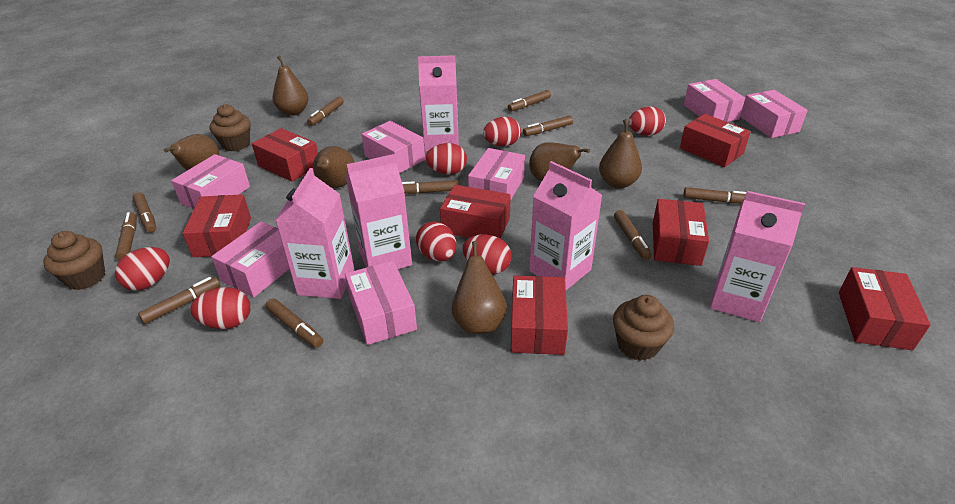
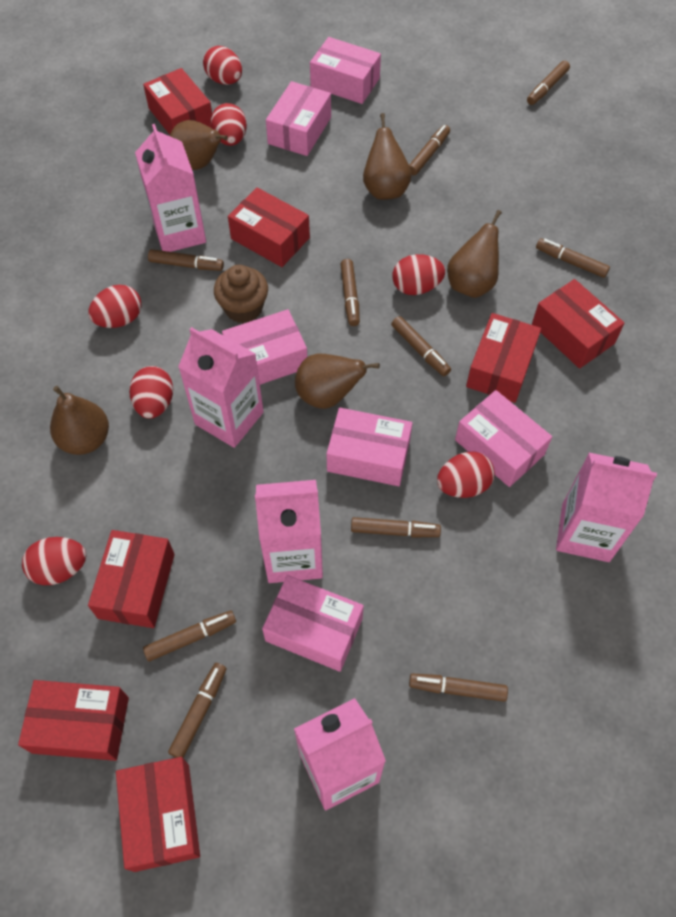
brown cupcake: [43,231,105,290] [210,104,250,151] [613,295,674,361] = 3 -> [214,265,268,323] = 1
brown pear: [164,134,219,170] [273,56,309,116] [313,146,355,188] [452,241,507,334] [529,142,590,182] [599,119,642,188] = 6 -> [50,386,109,455] [170,120,228,170] [295,354,380,409] [363,113,412,200] [447,210,502,298] = 5
pink box: [171,154,250,209] [211,222,289,297] [345,261,417,345] [362,121,425,174] [468,148,525,201] [684,79,745,122] [740,90,808,138] = 7 -> [222,309,307,385] [262,575,364,672] [266,81,331,156] [310,37,381,104] [327,408,413,486] [455,390,552,487] = 6

